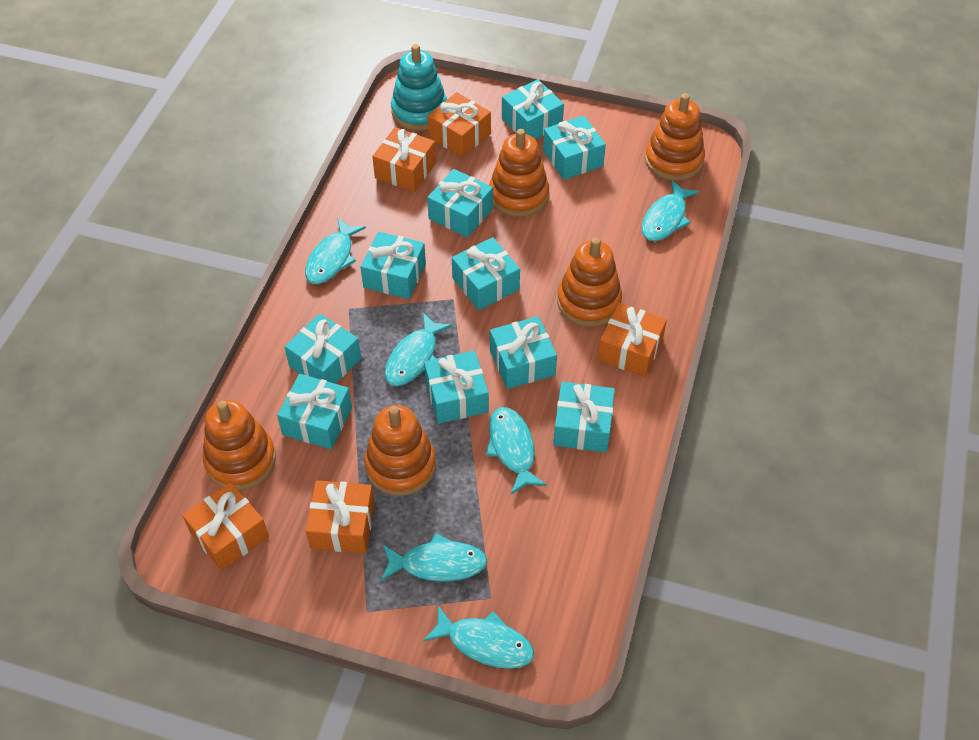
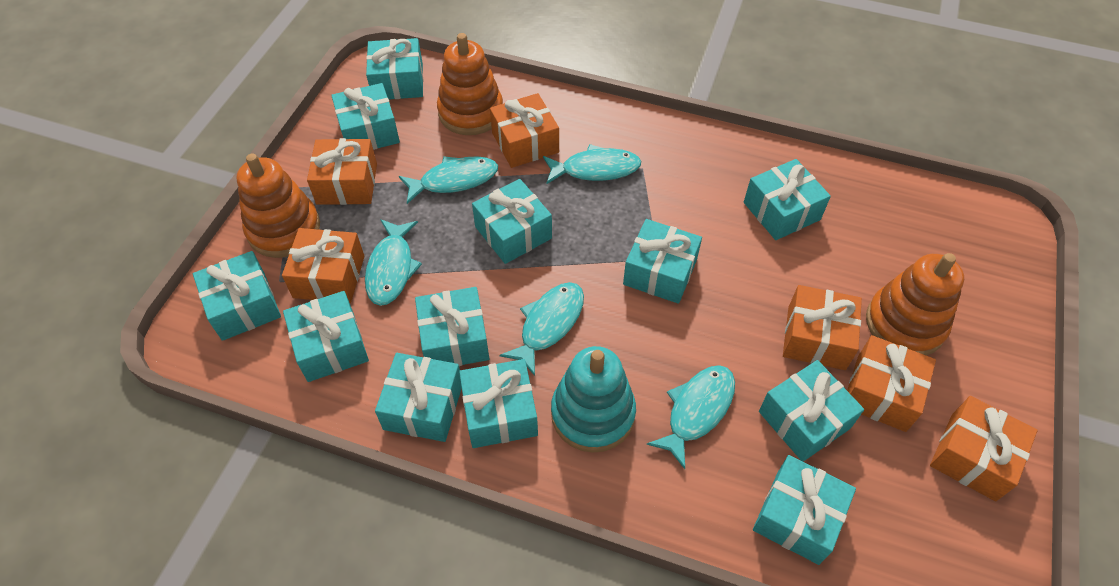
orange gift: [182,482,269,571] [305,480,375,553] [372,127,436,192] [428,92,491,158] [598,303,667,377] = 5 -> [282,228,365,303] [307,138,377,205] [490,93,559,168] [783,285,862,370] [847,335,936,432] [930,396,1038,501] = 6
orange stacking toy: [203,400,276,490] [364,405,436,496] [489,129,549,217] [557,238,622,327] [645,93,705,181] = 5 -> [237,154,320,258] [437,33,503,135] [866,253,964,356] = 3
turquoise fish: [305,218,366,284] [381,533,487,582] [385,313,452,386] [423,605,534,669] [486,407,547,494] [642,180,699,241] = 6 -> [365,219,422,306] [399,156,498,204] [500,282,584,376] [543,144,641,185] [647,365,735,469] = 5
turquoise gift: [277,374,352,449] [284,313,361,384] [361,231,426,299] [424,351,489,424] [427,169,493,238] [452,237,520,310] [490,316,557,389] [502,79,564,139] [543,115,606,180] [553,382,615,452] = 10 -> [193,251,281,341] [283,291,369,382] [331,83,400,150] [366,38,423,99] [375,353,462,442] [415,287,489,366] [459,359,538,448] [472,179,552,264] [623,219,702,304] [744,159,831,240] [753,455,856,565] [759,360,864,462] = 12

